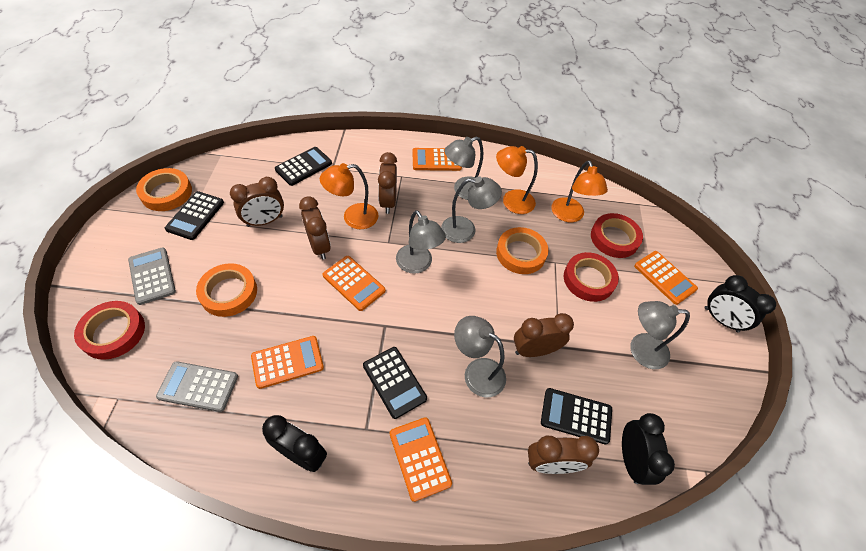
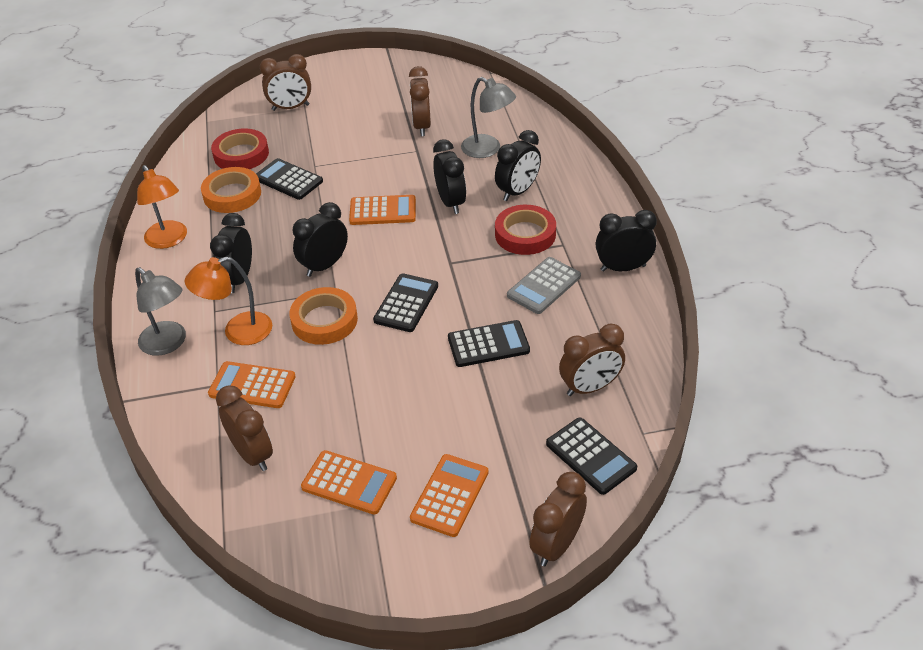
black clock: [262,415,327,472] [622,413,675,485] [704,275,776,332] = 3 -> [210,213,252,293] [293,202,348,277] [433,139,466,214] [495,130,541,201] [596,210,657,271] = 5
grey calculator: [128,247,176,305] [156,361,238,412] = 2 -> [507,257,581,314] = 1
grey lamp: [396,210,446,274] [441,176,502,243] [444,136,483,200] [454,316,506,397] [630,301,690,369] = 5 -> [135,267,186,356] [461,77,516,158] = 2
orange calculator: [251,336,324,389] [323,256,386,311] [390,417,452,502] [412,148,462,171] [634,251,698,305] = 5 -> [208,361,296,408] [301,450,397,515] [349,195,416,225] [410,454,489,537] = 4
orange lamp: [320,163,378,229] [496,146,538,214] [551,161,608,222] = 3 -> [137,165,187,249] [185,257,272,345] = 2
orange tape: [136,168,192,211] [196,263,257,317] [496,227,548,274] = 3 -> [201,167,261,213] [290,287,358,345] = 2
red tape: [74,301,145,360] [564,252,619,302] [591,213,643,258] = 3 -> [211,128,269,169] [495,205,556,255] = 2

